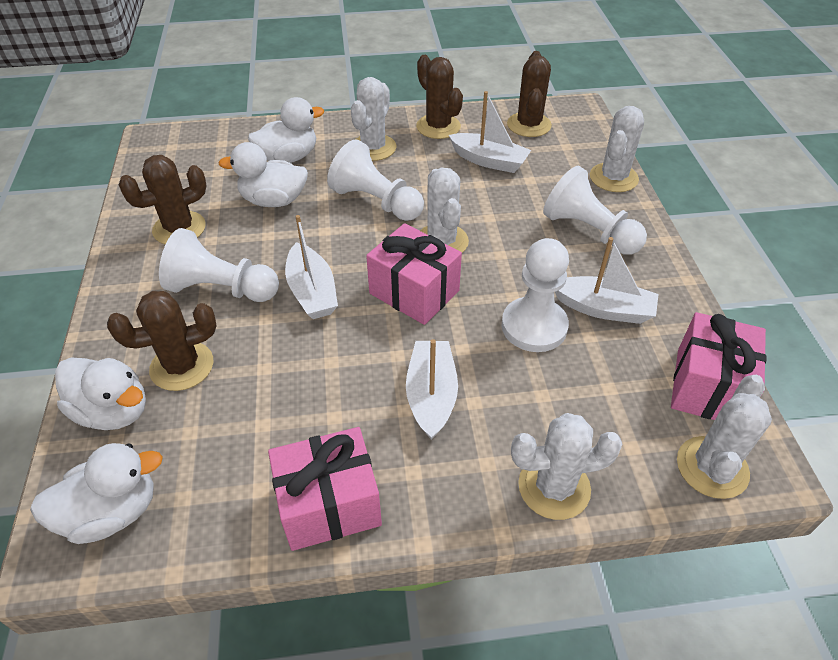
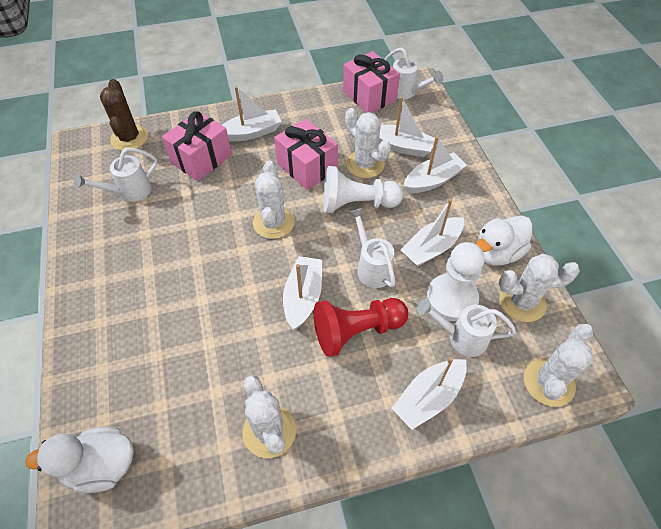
brown cactus: [107,291,217,391] [119,155,206,244] [416,55,463,139] [507,51,552,137] = 4 -> [100,79,148,151] = 1
red pawn: none = 0 -> [314,298,408,357] = 1
white boat: [285,215,338,319] [406,339,458,440] [449,91,531,173] [555,237,658,324] = 4 -> [222,86,282,142] [283,256,322,330] [379,96,435,157] [392,357,467,430] [401,199,464,267] [403,136,467,193] = 6
white duck: [30,443,163,544] [55,358,146,430] [218,142,308,207] [248,97,324,163] = 4 -> [25,427,134,493] [476,216,533,265] = 2
white pawn: [159,228,279,302] [327,139,424,221] [502,238,569,352] [543,166,647,255] = 4 -> [323,166,403,213] [426,242,485,321] = 2
white watering can: none = 0 -> [74,147,158,202] [348,208,396,288] [384,47,443,99] [417,299,516,357] = 4

